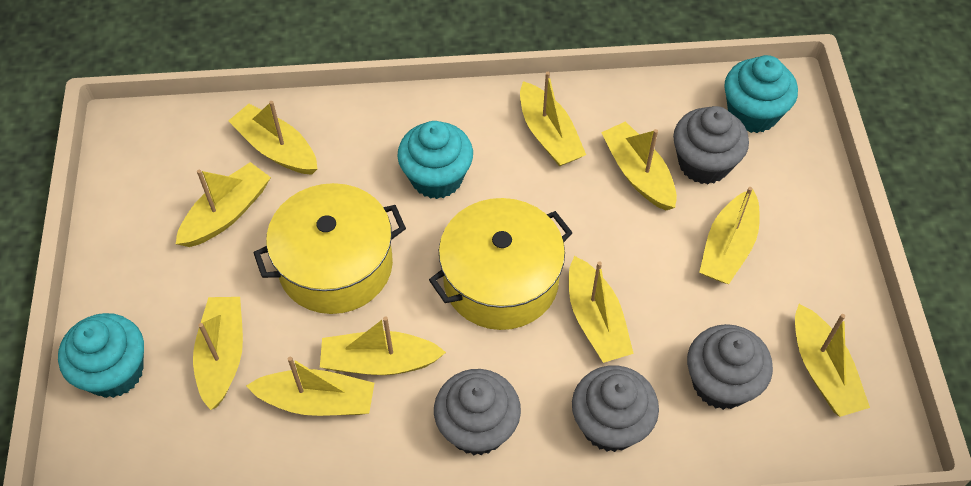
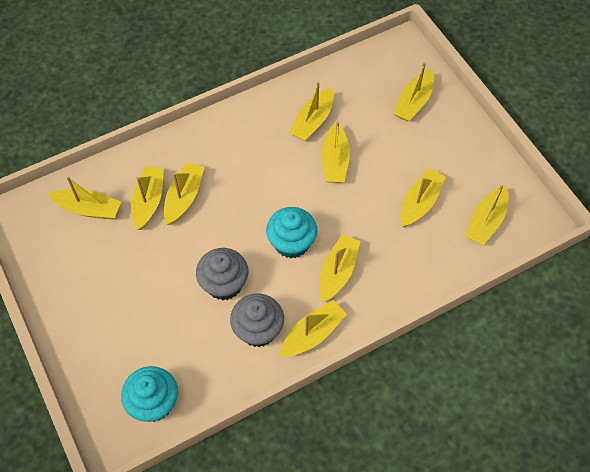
grey cupcake: [434,369,521,455] [572,365,659,452] [673,106,749,184] [687,324,773,410] = 4 -> [196,248,248,300] [230,294,284,347] = 2
turquoise cupcake: [58,313,144,398] [397,121,473,199] [724,55,798,133] = 3 -> [121,366,178,422] [266,207,317,258] = 2
yellow pot: [254,183,406,314] [429,198,573,330] = 2 -> none = 0

